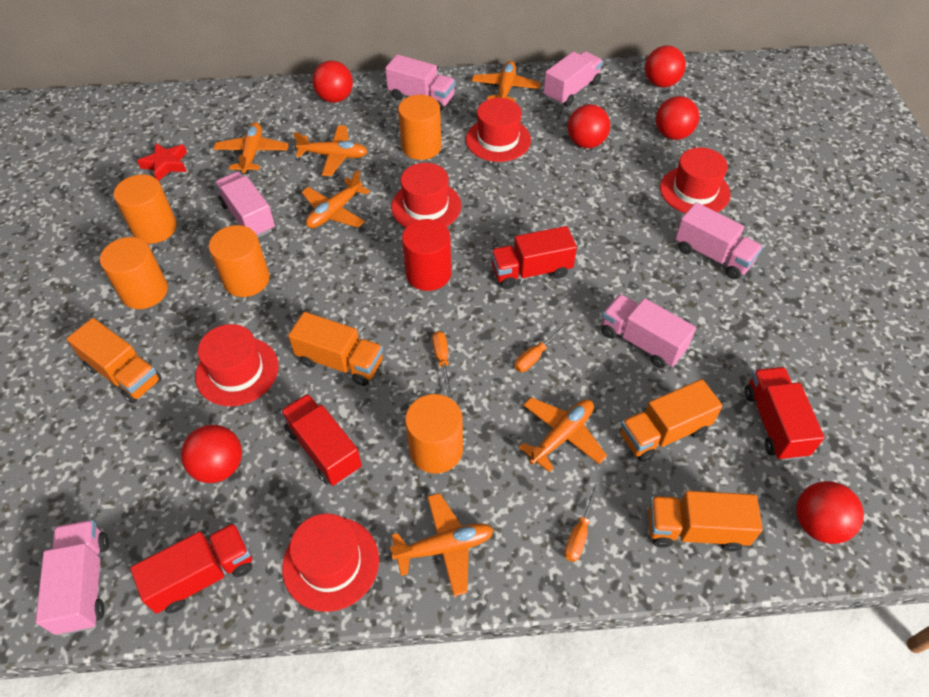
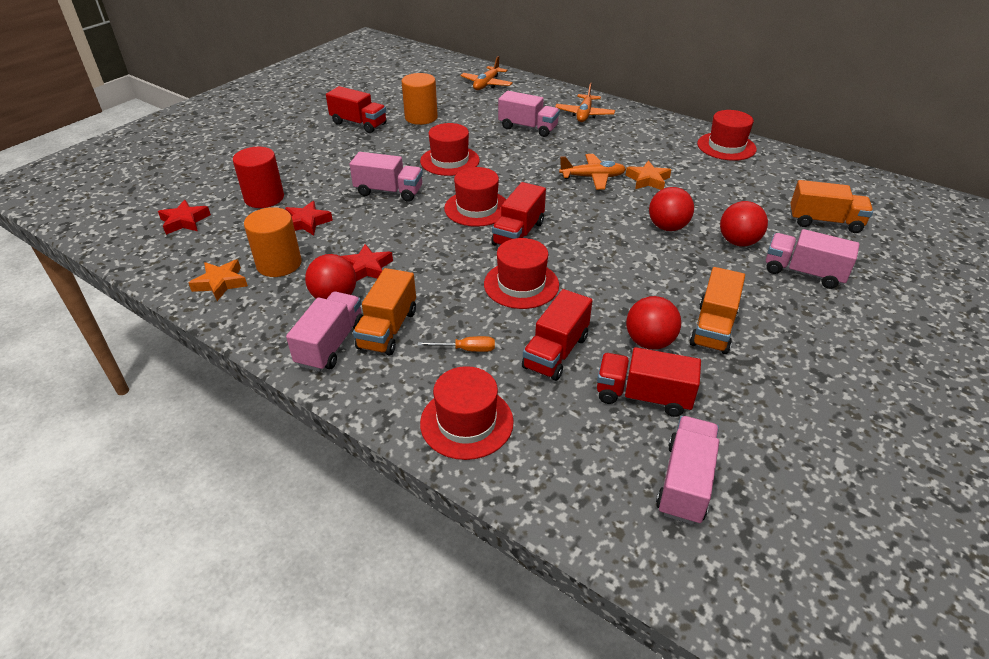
orange cylinder: [100,237,168,309] [114,174,177,244] [209,225,270,297] [398,95,442,160] [405,394,463,473] = 5 -> [244,207,301,277] [402,73,438,125] = 2
orange plane: [213,122,289,174] [293,125,368,176] [302,170,370,228] [390,493,493,596] [472,61,541,102] [519,397,607,472] = 6 -> [460,56,513,90] [555,83,615,122] [559,154,626,190] = 3
orange screwdriver: [432,331,452,396] [514,323,568,372] [564,483,600,562] = 3 -> [418,336,495,352] = 1
orange star: none = 0 -> [189,259,248,301] [625,161,671,190] = 2
orange truck: [66,318,162,403] [288,312,383,386] [620,379,723,462] [648,491,763,552] = 4 -> [353,268,416,356] [690,267,745,354] [790,180,873,233] = 3
pink truck: [36,520,109,635] [215,172,275,238] [385,54,456,112] [544,51,603,107] [602,294,696,368] [675,202,763,279] = 6 -> [286,292,363,372] [350,152,423,202] [498,91,560,137] [656,416,720,525] [766,229,860,289] = 5
red ball: [181,425,242,483] [312,60,353,103] [568,104,610,148] [645,46,686,87] [656,96,699,140] [796,481,864,544] = 6 -> [305,254,356,299] [626,296,681,350] [649,187,694,231] [720,201,768,246] = 4
red star: [137,143,187,181] = 1 -> [158,200,211,235] [285,201,333,235] [341,244,393,281] = 3

